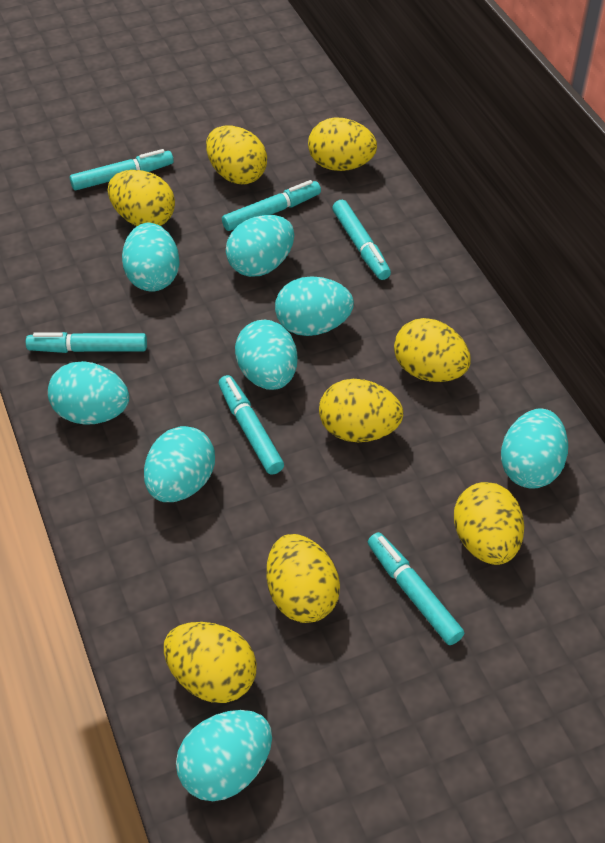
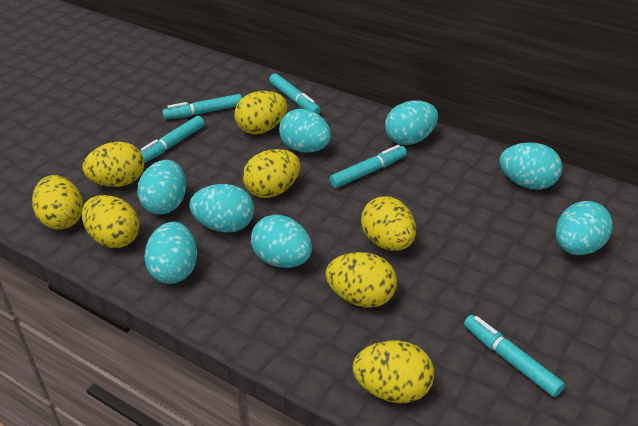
turquoise marker: [26,332,147,353] [70,149,174,190] [219,375,284,475] [222,180,321,231] [332,200,391,280] [368,532,464,645] = 6 -> [140,116,204,163] [162,94,242,119] [269,73,321,114] [329,145,407,188] [464,315,565,397] = 5

